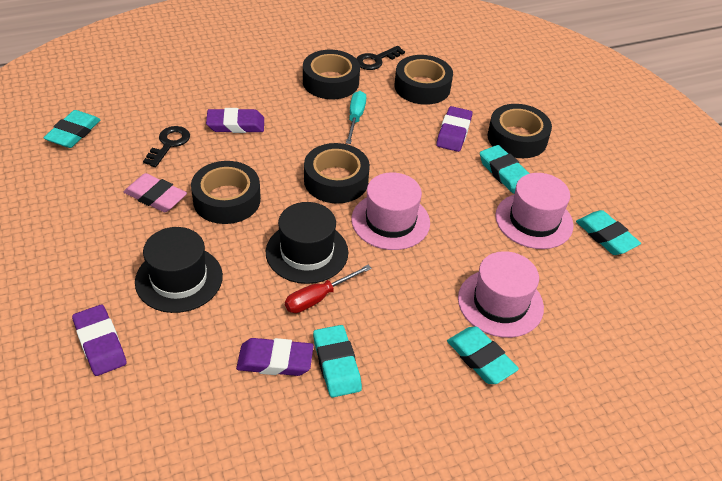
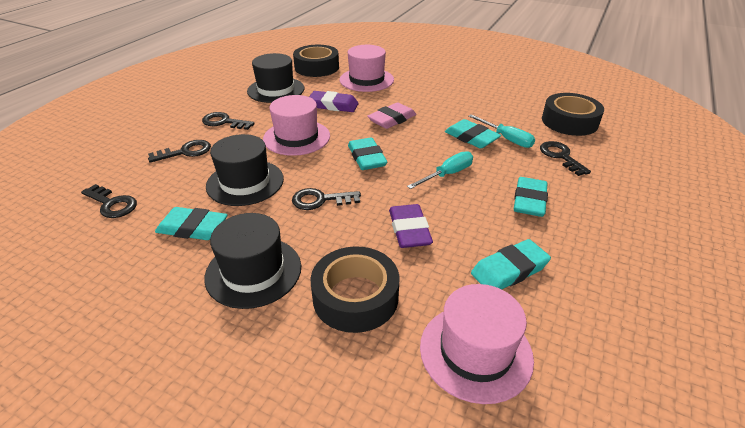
black hat: [135,227,223,313] [266,202,348,284] = 2 -> [204,213,301,309] [206,134,284,206] [247,53,304,103] = 3
black key: [143,126,190,167] [356,46,405,70] = 2 -> [81,184,137,218] [148,140,211,163] [202,112,255,130] [292,188,361,210] [540,141,591,176] = 5
black tape: [191,161,261,224] [303,50,360,99] [304,143,370,204] [395,55,453,105] [488,104,552,158] = 5 -> [293,45,339,77] [310,246,399,333] [542,93,604,136] = 3
purple eraser: [72,305,127,376] [206,108,264,133] [236,338,314,376] [436,106,472,152] = 4 -> [309,91,359,112] [389,204,433,248] = 2
red screwdriver: [285,265,372,313] = 1 -> none = 0
turquoise screwdriver: [346,91,367,144] = 1 -> [407,151,473,189] [469,114,535,148] = 2

